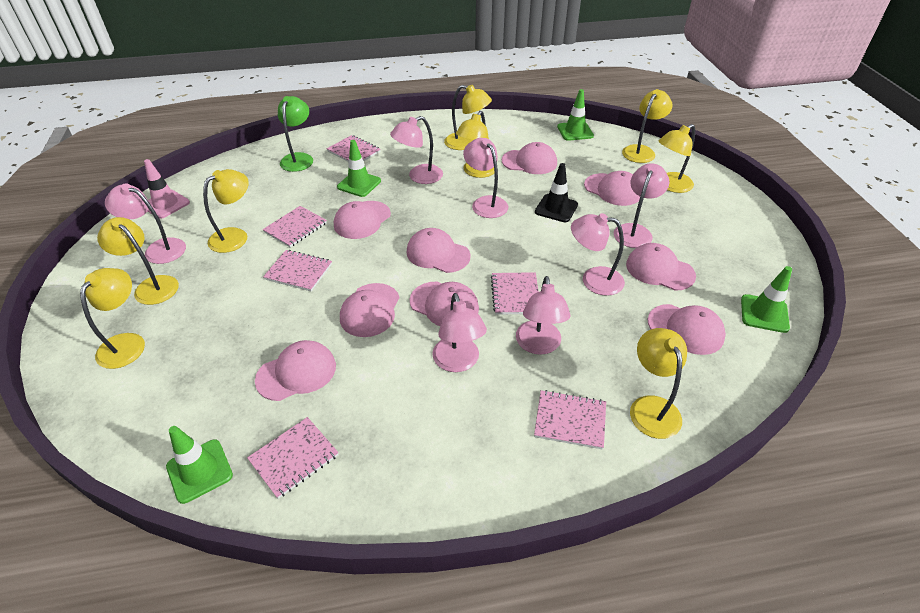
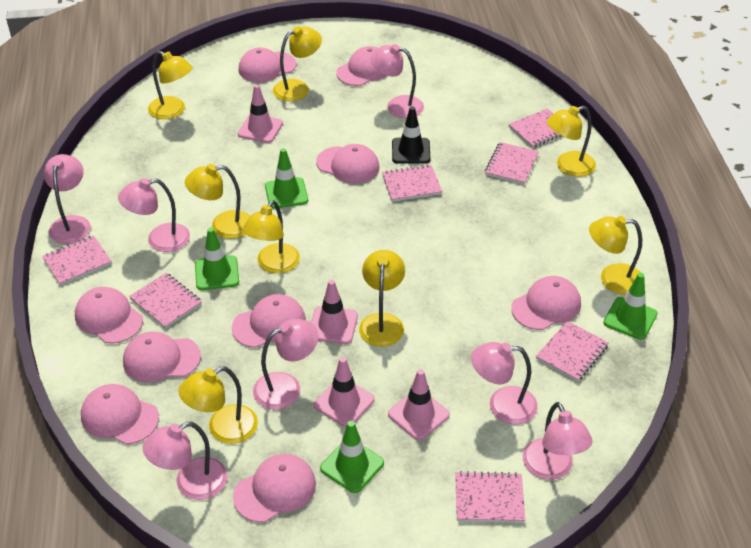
green lamp: [278,96,313,172] = 1 -> none = 0
pink notebook: [247,417,339,499] [263,206,327,248] [263,250,332,292] [327,135,381,162] [491,272,539,315] [534,390,606,449] = 6 -> [42,235,112,285] [129,273,202,329] [382,164,442,202] [455,471,525,523] [485,142,539,184] [509,108,561,148] [536,321,609,382] = 7
pink traffic cone: [144,159,190,219] = 1 -> [238,84,283,143] [311,280,358,344] [314,357,375,427] [388,369,450,440] = 4

